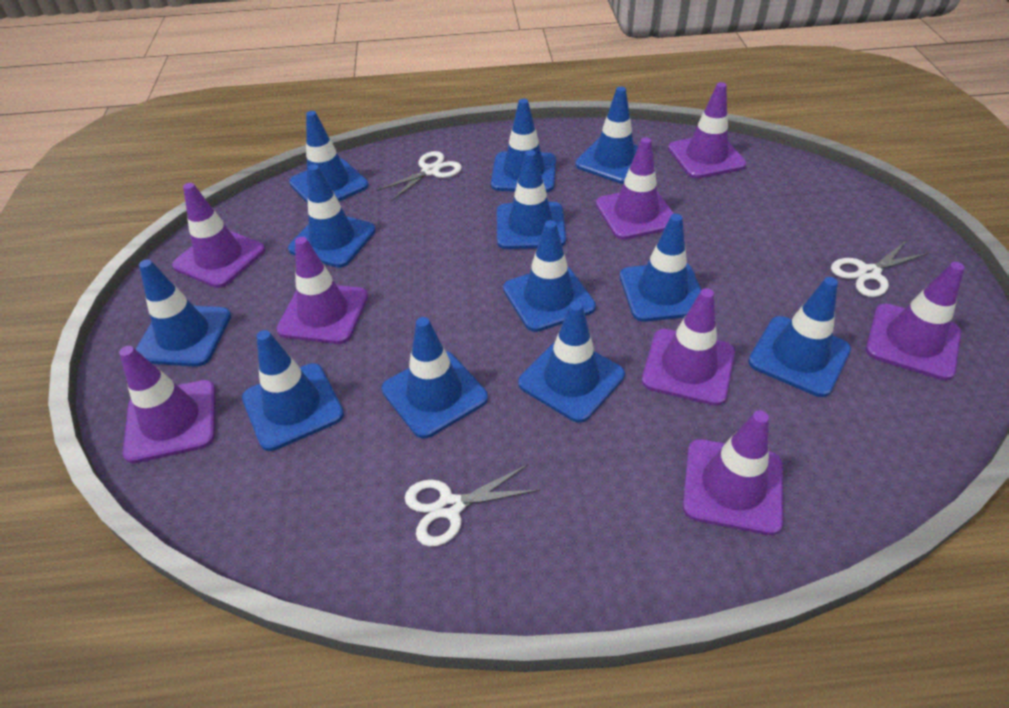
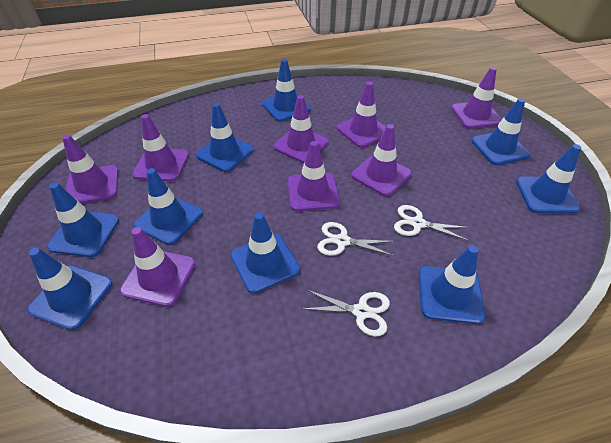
blue traffic cone: [136,259,231,367] [242,330,344,451] [288,164,376,268] [289,111,369,203] [382,317,488,439] [491,99,556,192] [497,150,566,249] [503,220,596,332] [518,301,625,423] [575,86,638,184] [620,214,701,322] [748,277,851,397] = 12 -> [28,247,112,330] [47,183,119,257] [134,168,203,245] [196,103,254,172] [230,212,300,294] [262,59,311,121] [418,245,486,324] [471,98,530,165] [516,144,581,214] = 9

